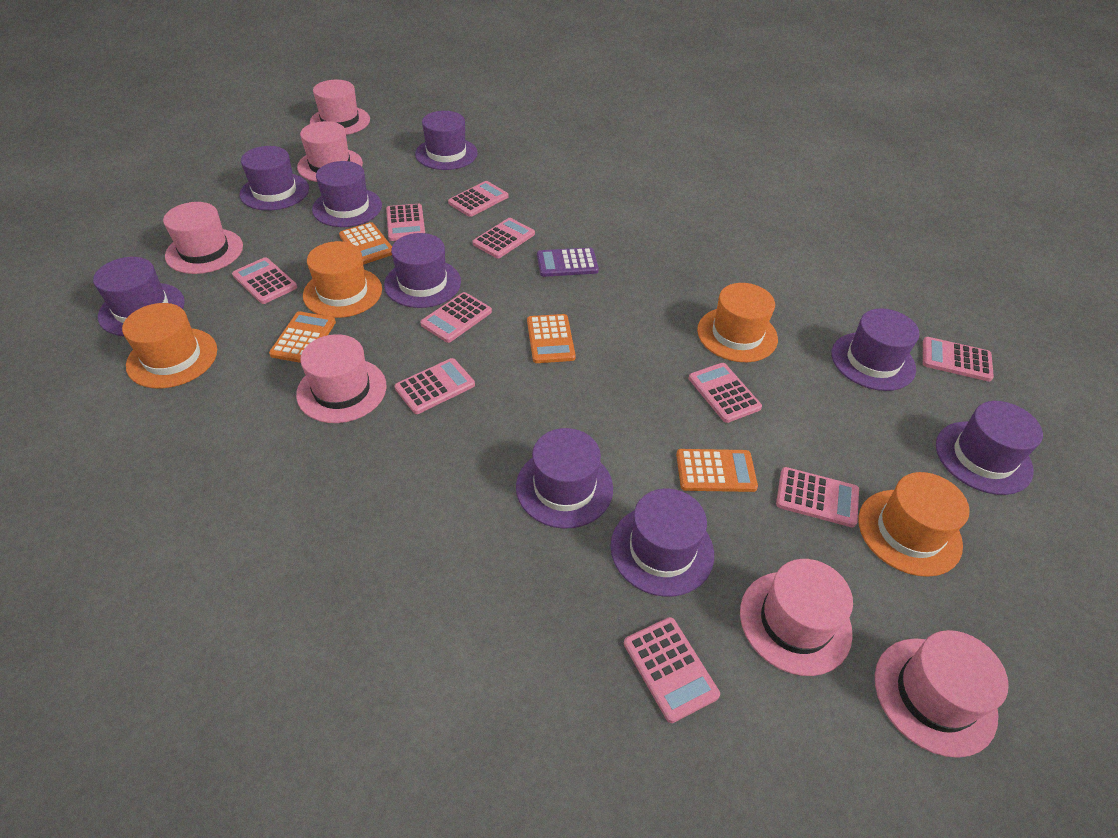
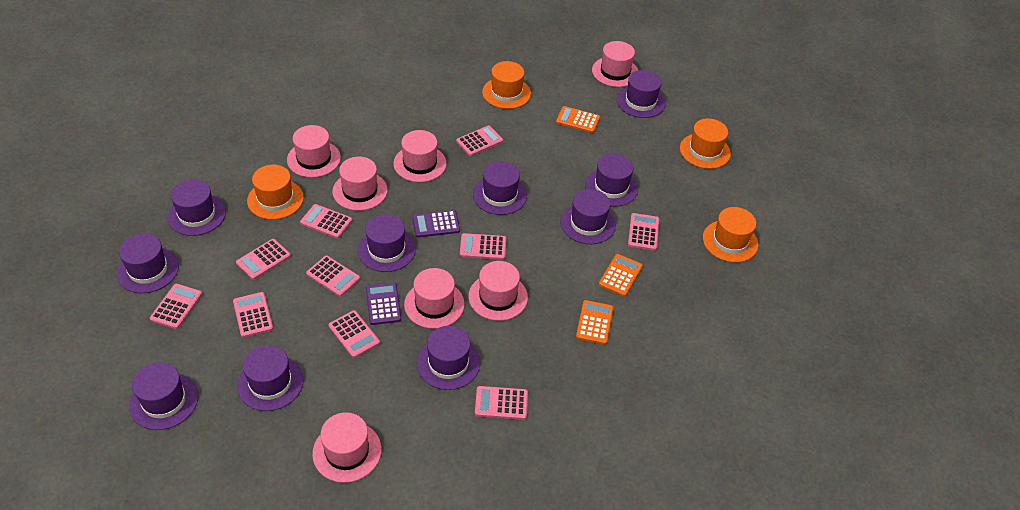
orange calculator: [269,311,336,363] [339,222,392,265] [527,314,576,363] [676,449,758,492] = 4 -> [556,106,600,133] [576,300,613,345] [598,254,643,297] = 3
pink hat: [163,202,243,274] [296,334,387,423] [297,121,363,182] [310,80,370,135] [740,559,853,676] [875,630,1009,758] = 6 -> [287,125,341,178] [312,412,382,483] [332,157,388,211] [393,130,447,182] [404,268,465,329] [468,261,528,321] [592,41,638,87] = 7
purple calculator: [537,248,599,277] = 1 -> [366,282,401,325] [412,210,460,238] = 2
purple hat: [93,257,185,336] [240,146,309,211] [312,161,382,227] [384,233,461,308] [415,111,478,170] [516,428,613,529] [611,489,714,597] [831,308,919,391] [936,401,1043,495] = 9 -> [117,233,179,293] [129,362,198,430] [167,179,226,236] [237,345,304,411] [358,214,416,272] [417,326,480,390] [473,161,527,215] [561,189,616,244] [585,154,638,207] [617,70,665,118] = 10

